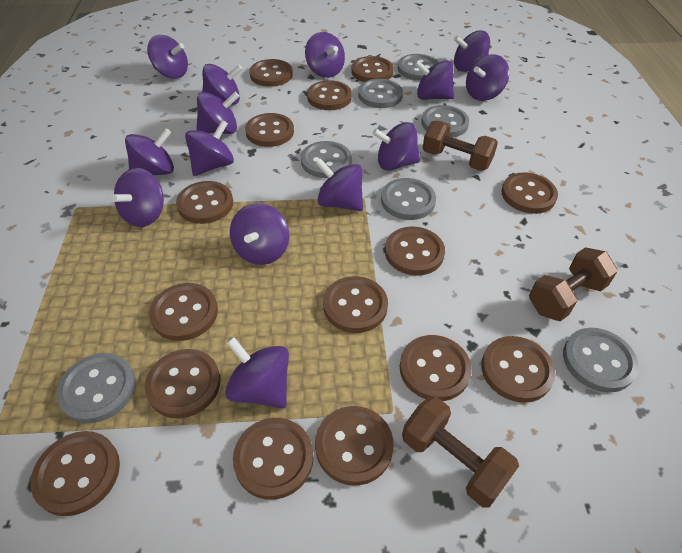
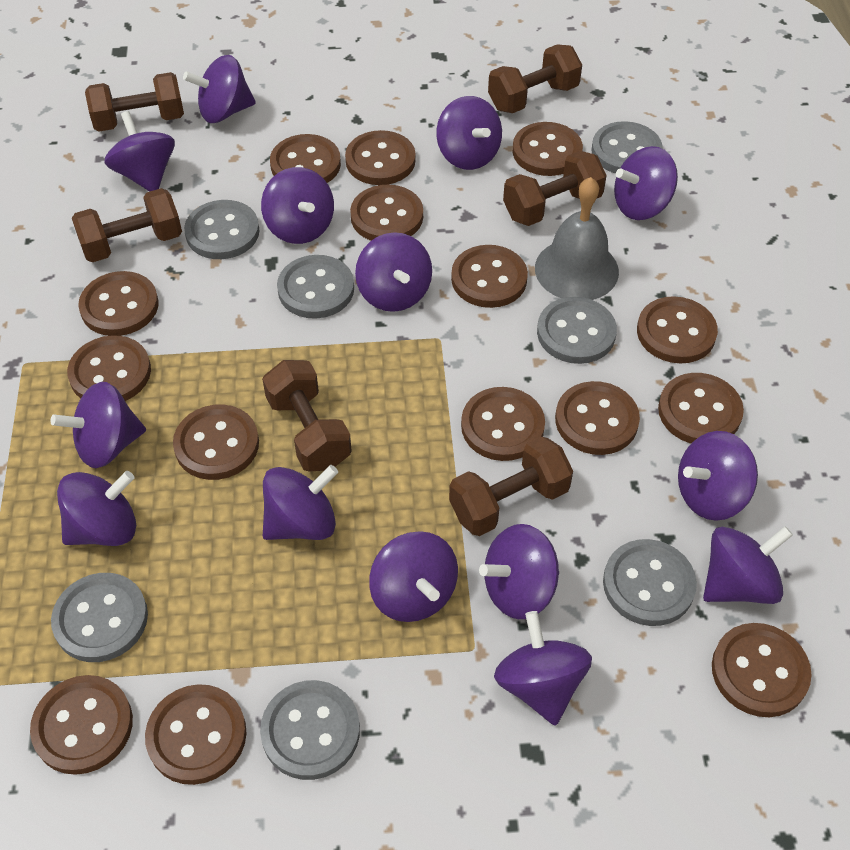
brown dumbbell: [402,396,519,508] [423,121,498,171] [529,247,618,321] = 3 -> [72,188,182,262] [85,72,184,132] [262,360,352,471] [449,436,573,536] [488,44,582,113] [503,151,607,226] = 6
grey bell: none = 0 -> [535,177,619,300] = 1

